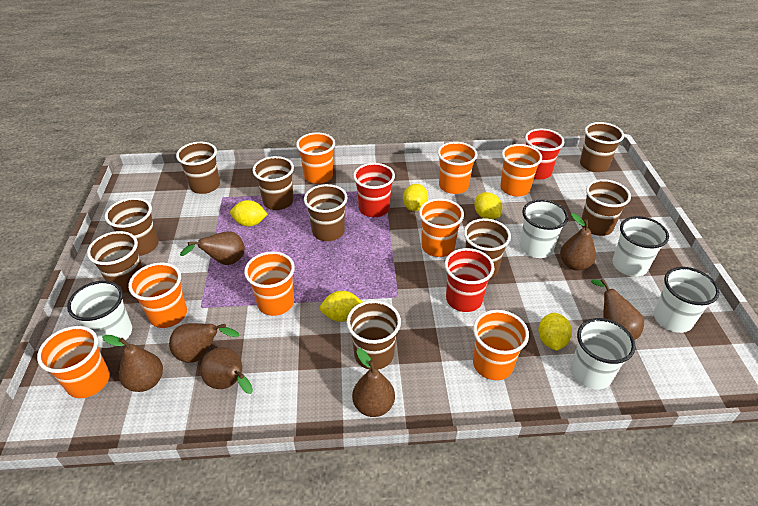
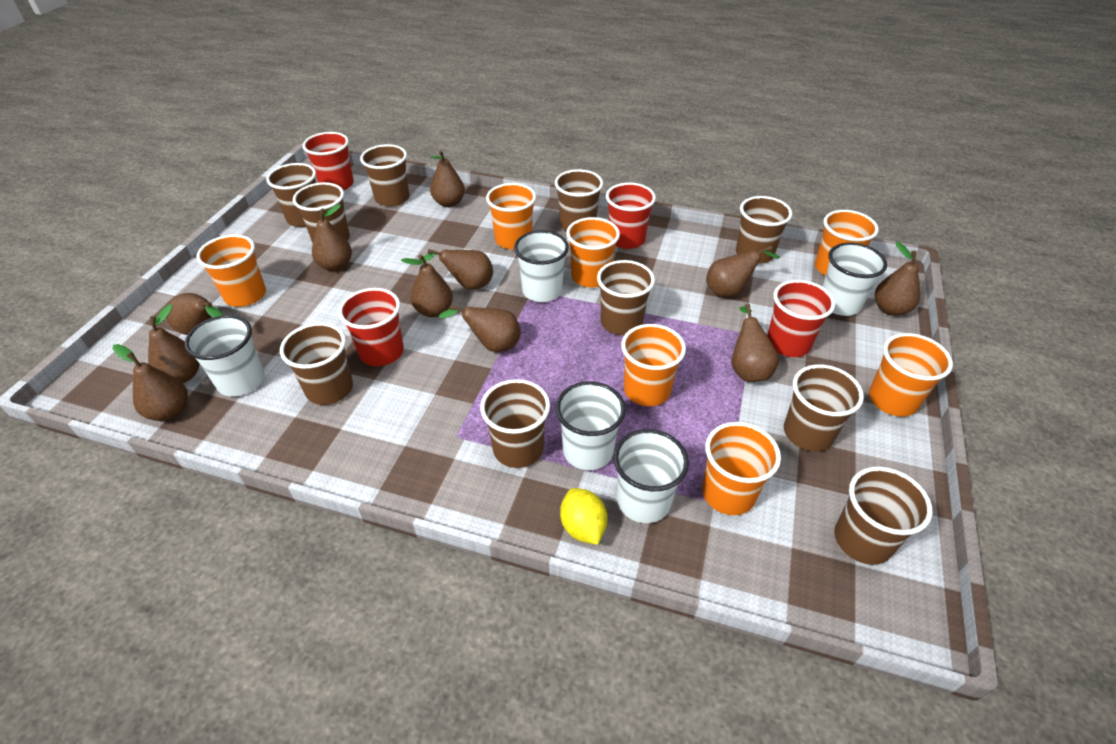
brown cup: [87,231,143,293] [105,198,158,256] [176,142,220,194] [253,156,294,210] [304,184,348,241] [347,300,401,370] [464,218,511,278] [580,122,624,172] [581,179,631,236] = 9 -> [266,163,316,227] [280,323,353,405] [293,182,350,243] [360,144,409,206] [480,379,550,468] [555,169,603,232] [597,260,655,335] [736,196,792,264] [784,364,864,451] [834,466,932,565] = 10
brown pear: [102,335,163,392] [169,323,239,363] [180,231,245,265] [200,347,253,394] [352,348,395,417] [560,213,596,271] [591,278,644,340] = 7 -> [112,344,188,421] [148,304,200,383] [166,293,223,335] [312,204,352,271] [401,254,453,317] [419,249,493,290] [430,150,465,207] [439,305,521,352] [706,246,780,297] [731,304,779,382] [875,242,920,316] = 11
orange cup: [37,326,110,398] [128,263,187,328] [244,251,295,316] [296,132,335,184] [419,199,464,257] [438,142,477,194] [473,310,529,380] [500,144,542,197] = 8 -> [196,234,266,307] [486,183,536,249] [566,217,620,288] [621,324,686,406] [702,422,781,515] [815,210,879,276] [869,333,953,417] = 7
red cup: [353,163,395,217] [445,248,494,312] [525,129,564,179] = 3 -> [302,132,354,190] [338,288,404,366] [606,183,656,249] [767,280,835,357] = 4
yellow lemon: [230,200,268,226] [320,291,362,322] [403,184,428,211] [474,192,502,219] [538,313,572,351] = 5 -> [560,488,608,545] = 1

